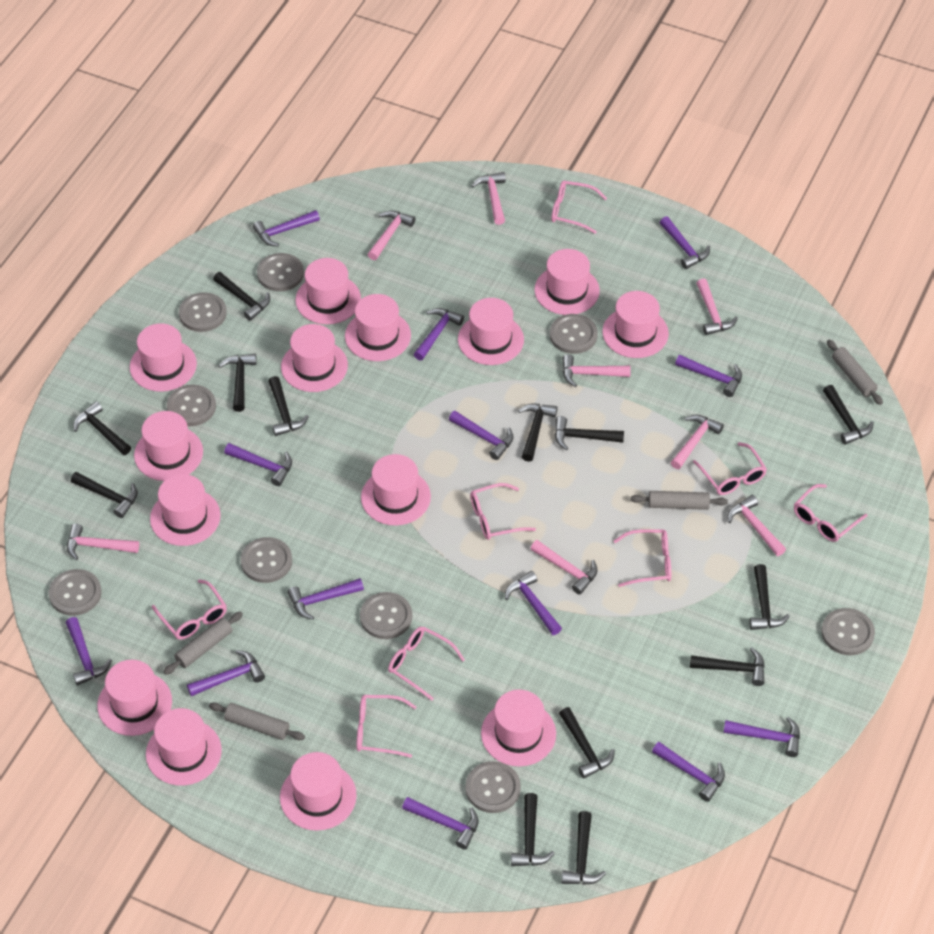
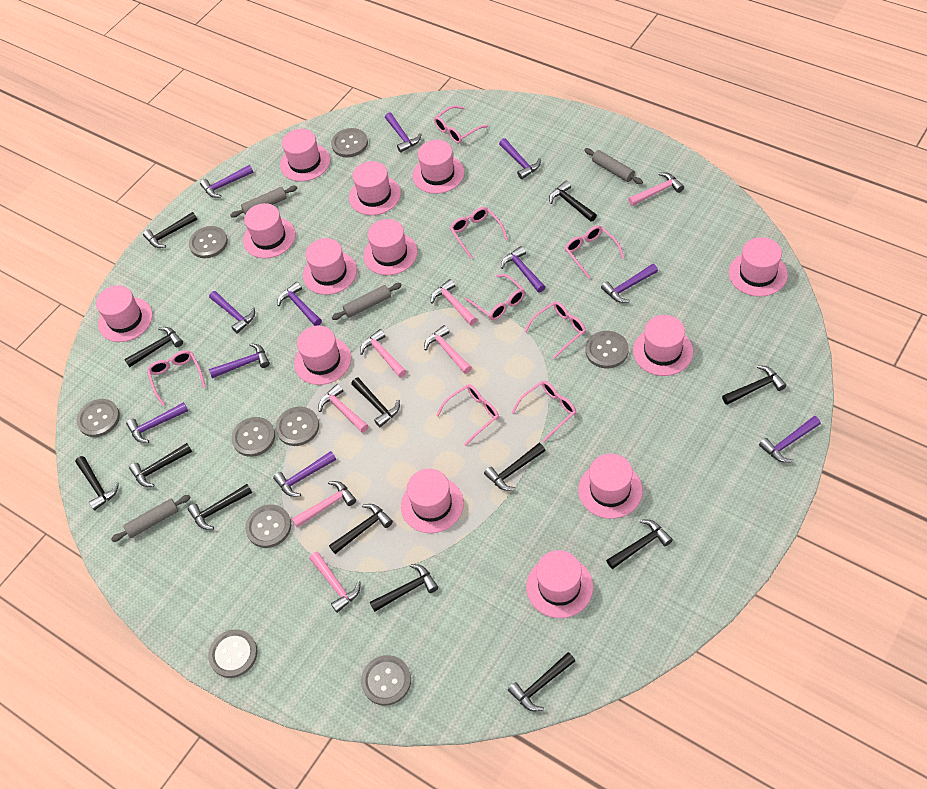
pink hammer: [67,524,139,560] [367,210,415,260] [472,172,506,225] [530,540,598,595] [562,354,631,387] [671,414,724,469] [696,279,738,335] [728,495,786,556] = 8 -> [292,481,356,528] [309,552,360,613] [318,384,369,433] [360,329,407,378] [424,325,472,374] [431,279,477,325] [628,173,684,206] = 7
pink hat: [97,660,172,736] [130,323,197,392] [134,411,203,481] [146,708,222,786] [150,474,221,546] [280,752,357,831] [281,324,348,392] [296,258,361,324] [345,294,411,361] [361,454,431,526] [458,298,524,365] [481,690,556,767] [534,249,600,315] [602,291,669,358] = 14 -> [96,285,153,342] [243,203,296,258] [280,129,330,181] [294,326,351,385] [303,238,357,295] [349,161,401,215] [363,219,418,275] [401,469,464,533] [412,140,464,194] [526,550,593,618] [578,453,643,519] [633,315,693,376] [729,237,788,297] = 13
purple hammer: [66,617,112,686] [187,650,265,696] [224,443,292,486] [253,210,320,246] [287,578,364,620] [402,797,479,849] [414,308,464,360] [449,411,513,460] [505,571,562,635] [652,742,725,802] [660,216,710,269] [675,355,742,397] [723,717,800,757] = 13 -> [126,402,188,443] [200,165,254,198] [209,291,255,334] [209,343,270,378] [273,451,336,497] [277,282,322,326] [385,112,422,153] [499,138,541,179] [501,246,545,293] [601,264,658,303] [759,416,821,463] = 11

